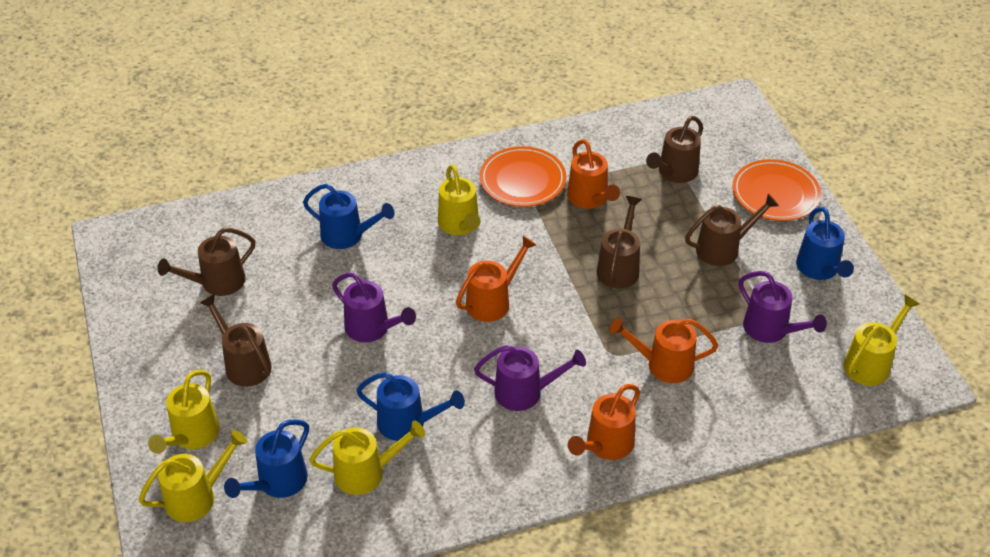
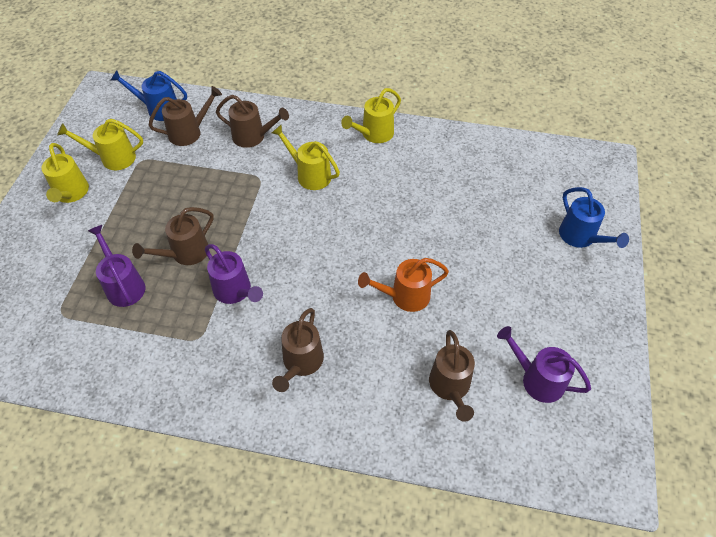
blue watering can: [224,419,309,498] [303,184,395,249] [356,372,465,441] [796,207,854,280] = 4 -> [110,70,187,121] [559,187,629,248] = 2
orange plate: [480,146,566,207] [732,159,821,221] = 2 -> none = 0
orange watering can: [456,236,536,322] [567,139,620,209] [568,384,640,460] [609,318,718,383] = 4 -> [358,258,449,312] = 1
yellow watering can: [139,430,247,522] [148,370,220,454] [309,420,425,495] [438,164,480,235] [844,294,919,386] = 5 -> [41,143,89,203] [57,119,143,170] [272,125,340,190] [341,88,401,143] = 4

